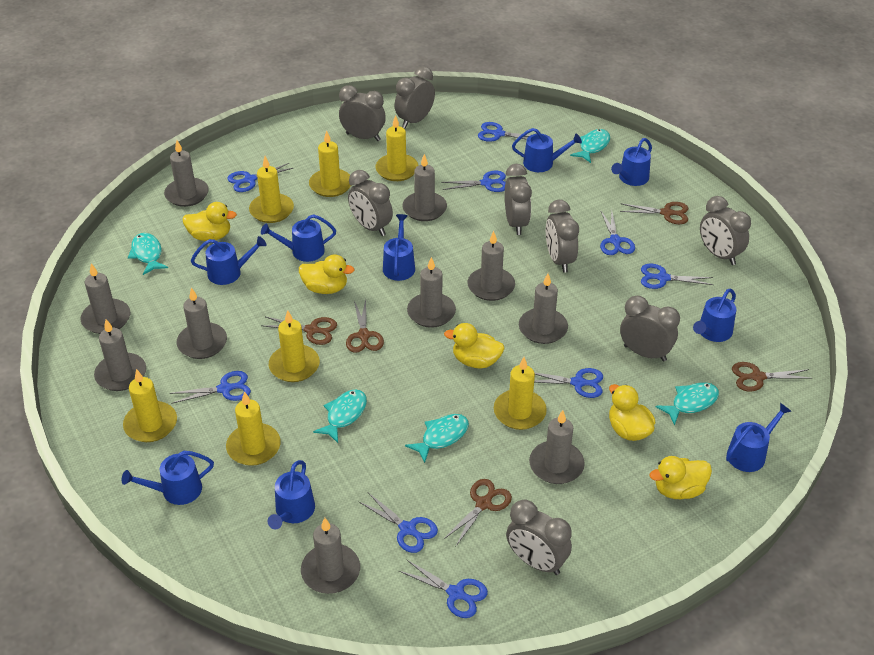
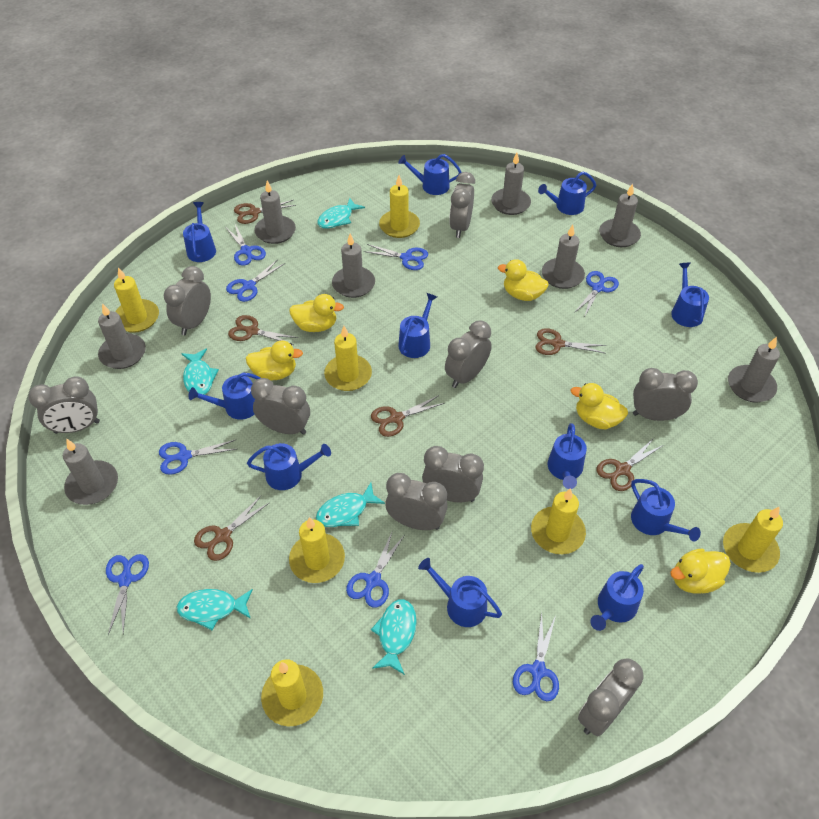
blue scissors: [170,371,251,404] [227,163,293,192] [359,493,438,553] [399,559,488,618] [441,171,506,192] [478,122,530,142] [534,368,603,398] [600,210,635,255] [641,264,713,289] = 9 -> [106,554,149,635] [159,440,237,475] [226,225,266,266] [226,259,285,302] [346,530,404,608] [364,244,428,270] [513,612,559,701] [574,271,619,317] = 8
blue watering can: [121,451,214,505] [191,236,267,285] [261,214,336,262] [268,460,315,529] [383,214,415,281] [512,128,582,172] [611,138,652,186] [693,289,736,342] [726,403,791,472] = 9 -> [183,202,216,262] [188,372,261,420] [247,443,331,490] [398,154,462,195] [398,293,437,358] [418,558,502,627] [538,172,596,215] [547,423,587,489] [590,564,644,631] [631,479,701,541] [671,262,709,327] = 11
brown scissors: [261,317,337,345] [346,299,384,353] [444,479,512,547] [620,202,688,224] [732,362,813,391] = 5 -> [194,496,270,561] [228,315,298,345] [234,200,296,224] [371,395,445,437] [535,328,606,355] [597,438,664,491] = 6
grey candle: [81,263,130,334] [94,319,146,391] [164,140,209,207] [177,287,227,359] [301,518,360,594] [403,154,447,221] [407,257,456,328] [468,231,515,301] [519,273,568,344] [529,410,585,484] = 10 -> [63,439,118,505] [98,303,146,369] [254,181,296,244] [332,234,375,298] [491,153,531,215] [542,225,585,289] [599,184,641,247] [728,337,780,402] = 8
grey clock: [339,85,386,141] [348,170,393,236] [395,66,435,129] [505,164,532,235] [506,499,572,575] [546,200,579,273] [620,296,680,361] [700,196,751,265] = 8 -> [28,376,100,434] [164,266,211,335] [251,378,310,435] [385,473,448,530] [422,446,484,502] [445,321,492,388] [449,172,475,238] [578,659,644,736] [633,368,698,421] = 9

